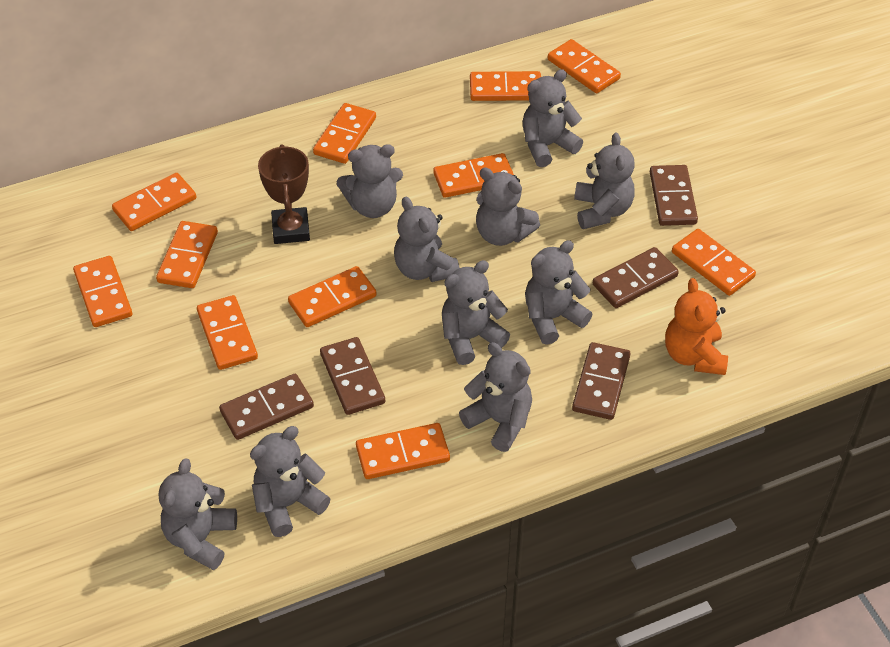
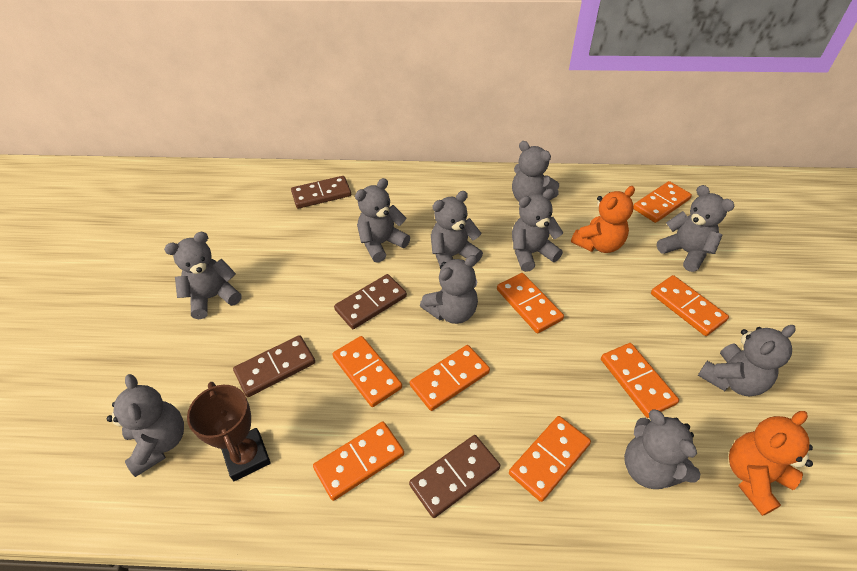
brown domino: [219,374,314,440] [320,337,385,415] [572,342,631,420] [593,247,679,308] [650,165,698,226] = 5 -> [233,335,315,397] [291,176,351,209] [334,274,407,329] [409,435,500,518] = 4
orange domino: [73,256,132,327] [112,173,196,231] [156,221,218,288] [197,295,258,370] [288,266,377,327] [313,103,376,164] [356,423,450,479] [433,153,514,198] [470,71,541,101] [548,39,621,93] [672,229,756,296] = 11 -> [313,422,404,501] [333,336,402,407] [410,345,490,411] [497,273,564,333] [509,416,591,502] [601,343,679,418] [633,181,692,223] [651,275,729,336] = 8
orange teddy bear: [665,278,728,375] = 1 -> [571,186,635,253] [729,411,813,516] = 2

